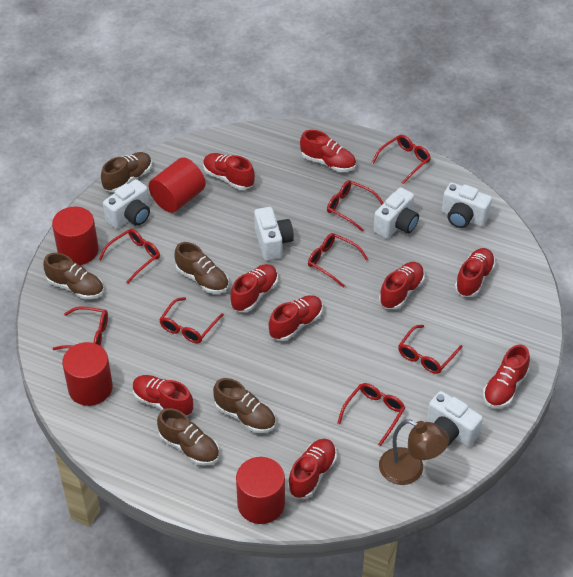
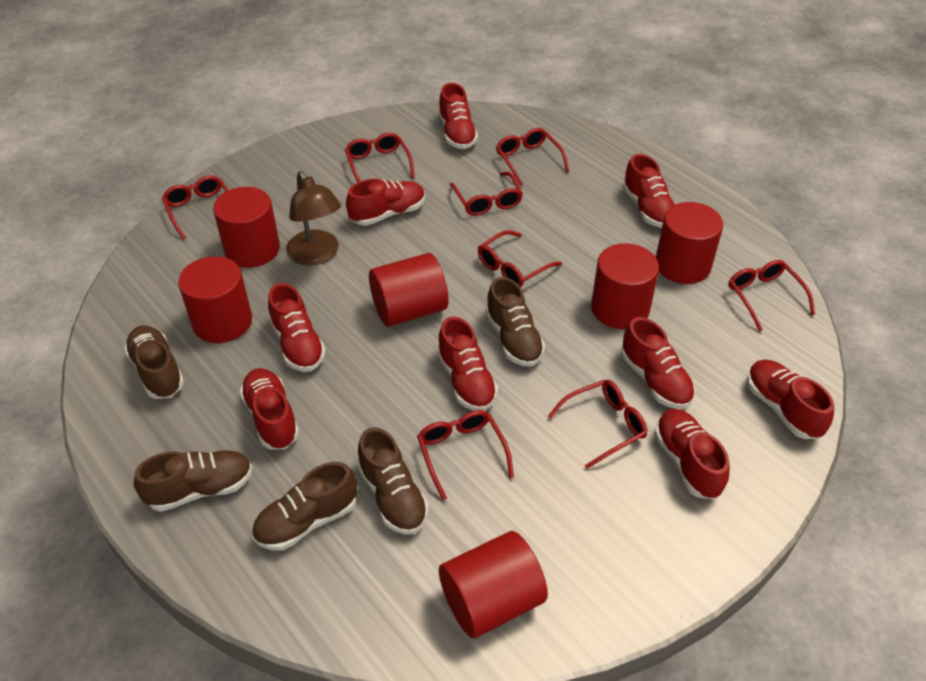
red cylinder: [52,207,98,265] [62,342,113,406] [149,157,206,213] [236,457,285,524] = 4 -> [178,256,252,343] [213,187,280,268] [369,253,448,327] [439,531,548,638] [591,243,659,329] [656,202,723,284] = 6
white camera: [103,179,150,229] [254,207,294,261] [373,187,419,239] [427,391,483,447] [442,183,492,228] = 5 -> none = 0

